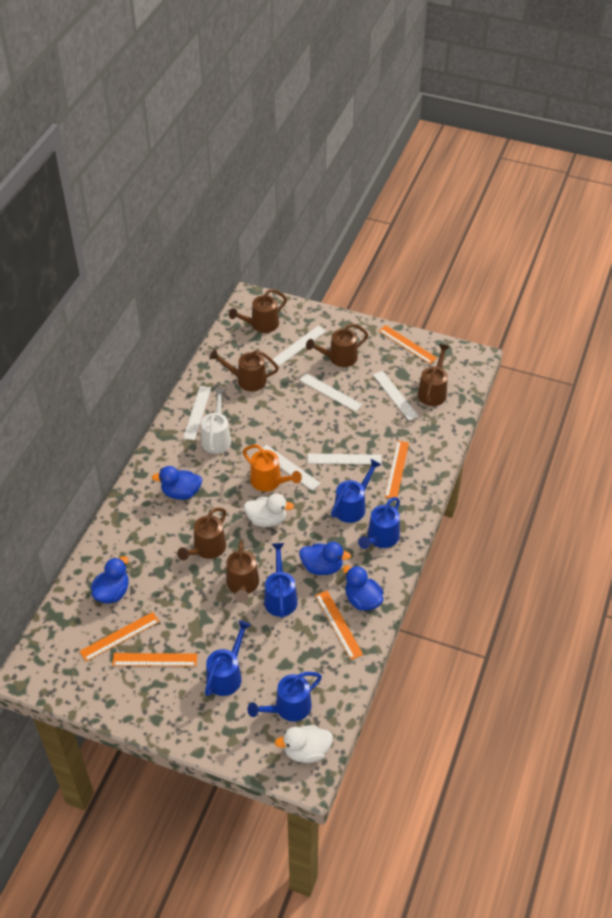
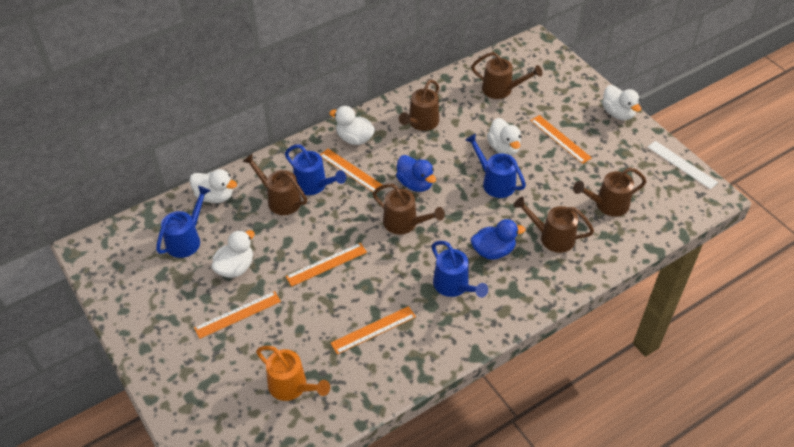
blue duck: [91,556,129,604] [152,466,202,500] [299,542,351,575] [343,565,384,611] = 4 -> [396,155,436,192] [471,219,526,260] = 2
blue watering can: [205,620,251,696] [247,672,322,722] [264,543,298,618] [331,459,381,523] [358,497,400,549] = 5 -> [156,186,211,258] [285,144,346,195] [432,241,488,298] [465,133,526,198] = 4
white duck: [244,494,294,527] [275,725,333,763] = 2 -> [189,169,237,203] [211,230,255,278] [329,106,375,145] [487,118,521,156] [602,85,641,120] = 5
white ruler: [183,386,211,440] [259,445,321,491] [272,326,326,366] [300,373,363,412] [308,454,382,464] [373,371,419,420] = 6 -> [648,141,718,189] = 1
white watering can: [201,389,231,454] = 1 -> none = 0

